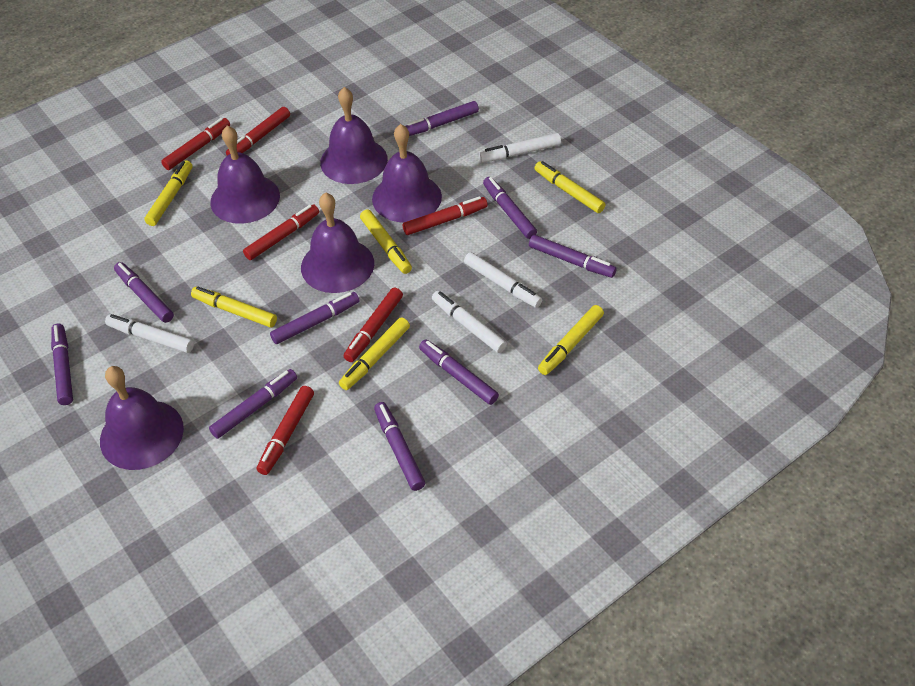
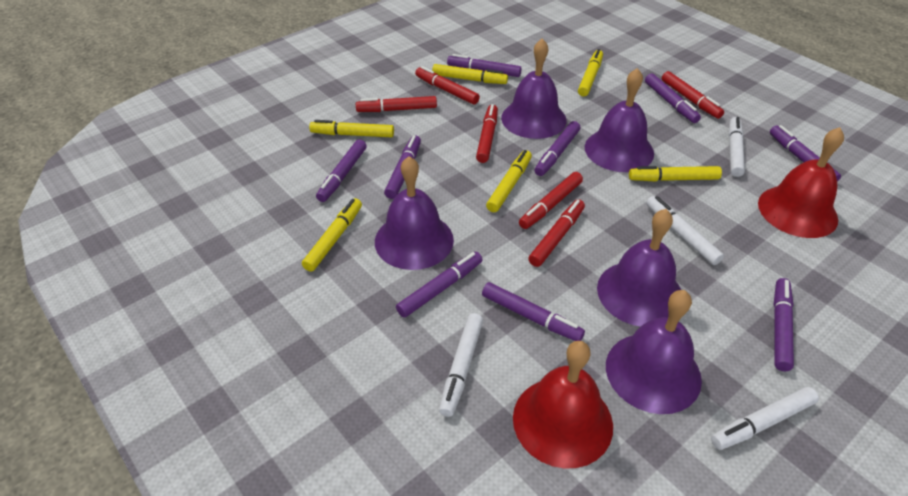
red bell: none = 0 -> [513,341,613,468] [758,127,844,238] = 2

